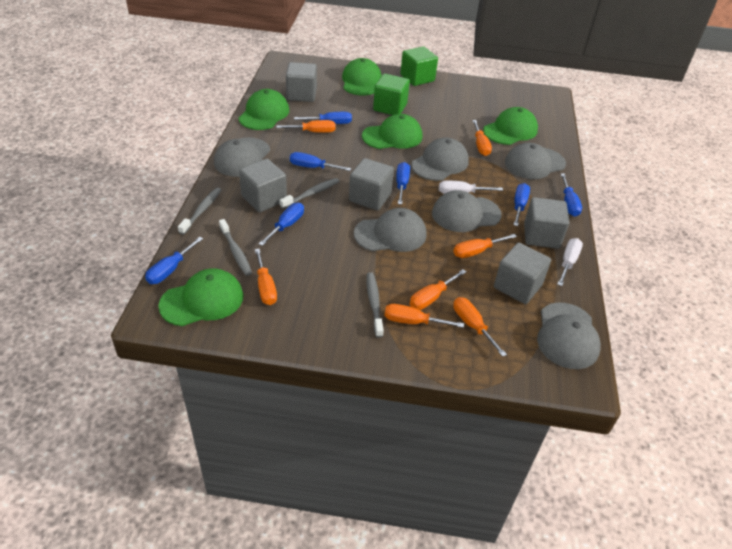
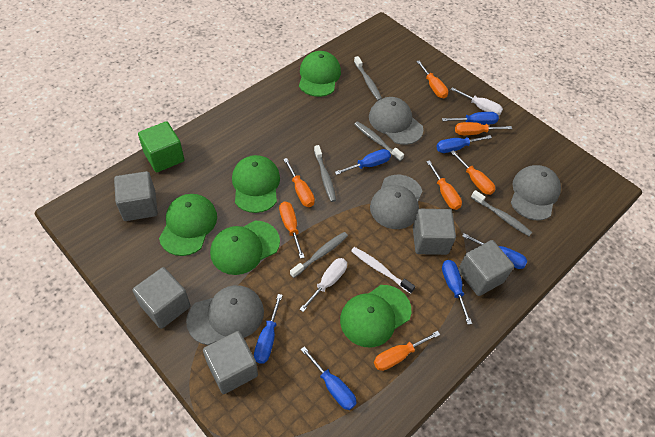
green cube: [373,74,410,115] [400,46,438,86] = 2 -> [138,121,185,172] = 1
grey cap: [214,137,270,177] [354,208,427,252] [411,137,469,181] [432,190,502,232] [505,143,566,179] [537,302,601,369] = 6 -> [186,285,264,345] [369,97,423,145] [370,175,422,229] [511,165,561,220] = 4
grey toothbrush: [178,188,221,235] [219,219,252,276] [279,178,340,209] [366,272,384,338] = 4 -> [290,232,348,278] [314,145,336,202] [354,56,382,101] [354,121,404,161] [471,190,532,236] = 5
white toothbrush: none = 0 -> [351,247,415,294] = 1

